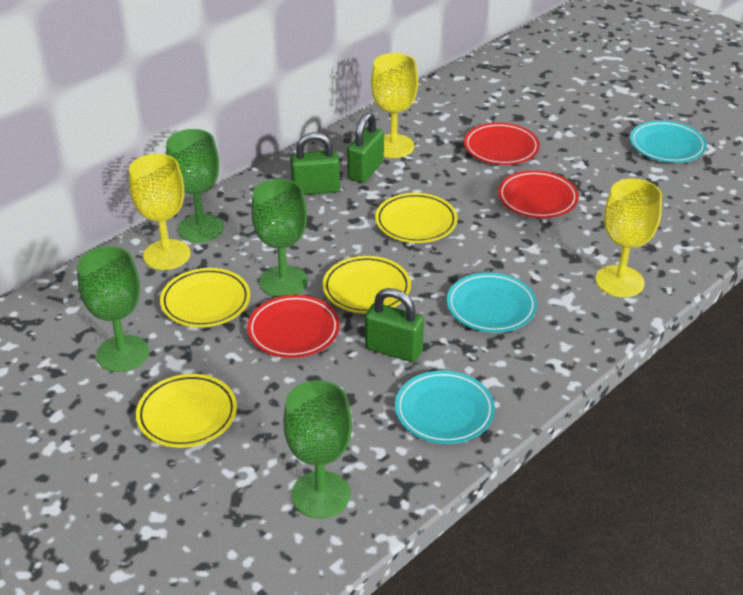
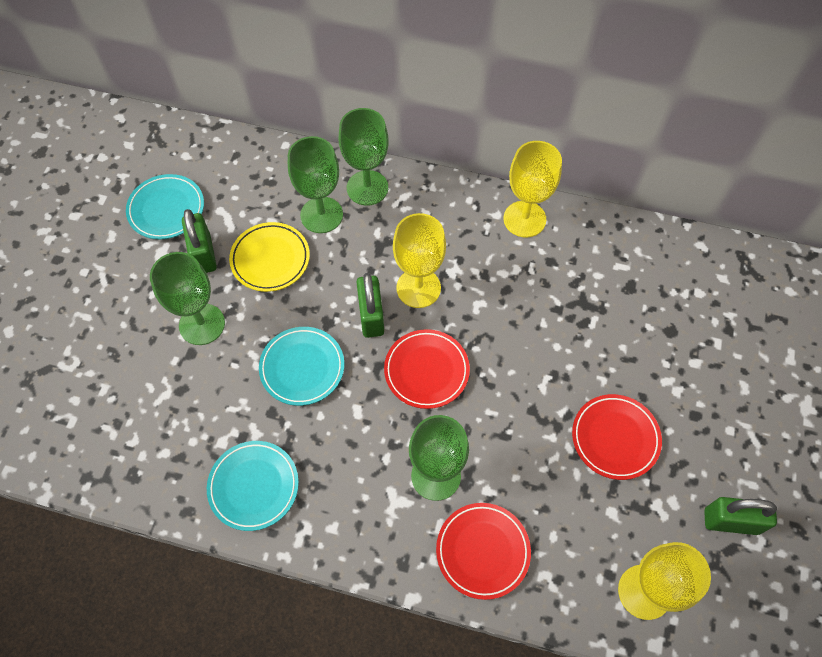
yellow plate: [136,374,237,448] [160,268,250,327] [323,256,411,314] [375,193,458,243] = 4 -> [229,222,310,292] = 1

